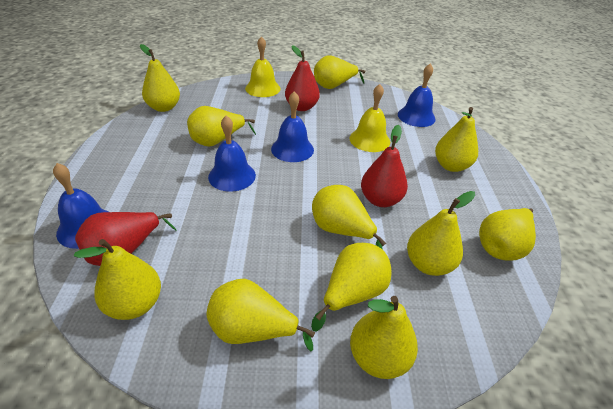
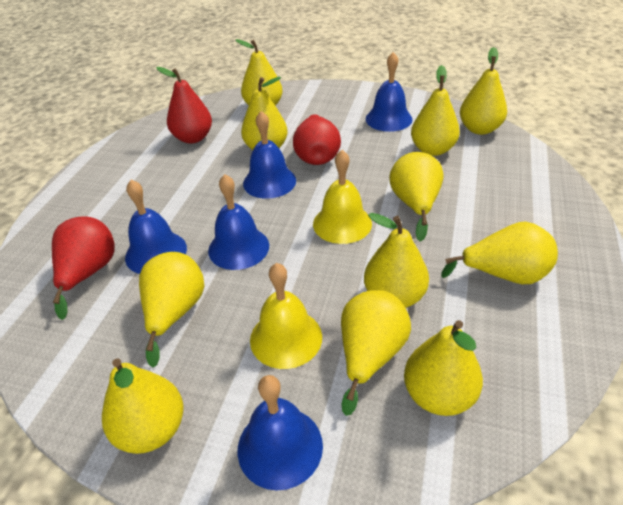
blue bell: [53,163,108,249] [208,116,256,192] [271,91,314,162] [398,63,436,127] = 4 -> [125,180,187,274] [208,174,269,270] [238,375,323,491] [243,111,296,199] [366,52,413,132] = 5

